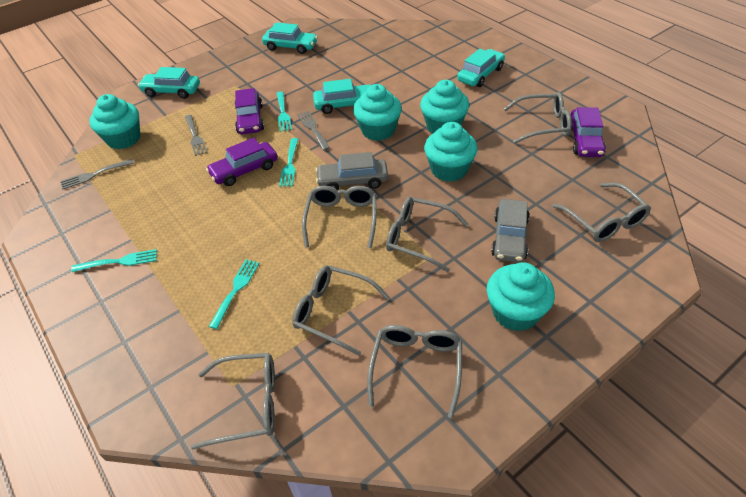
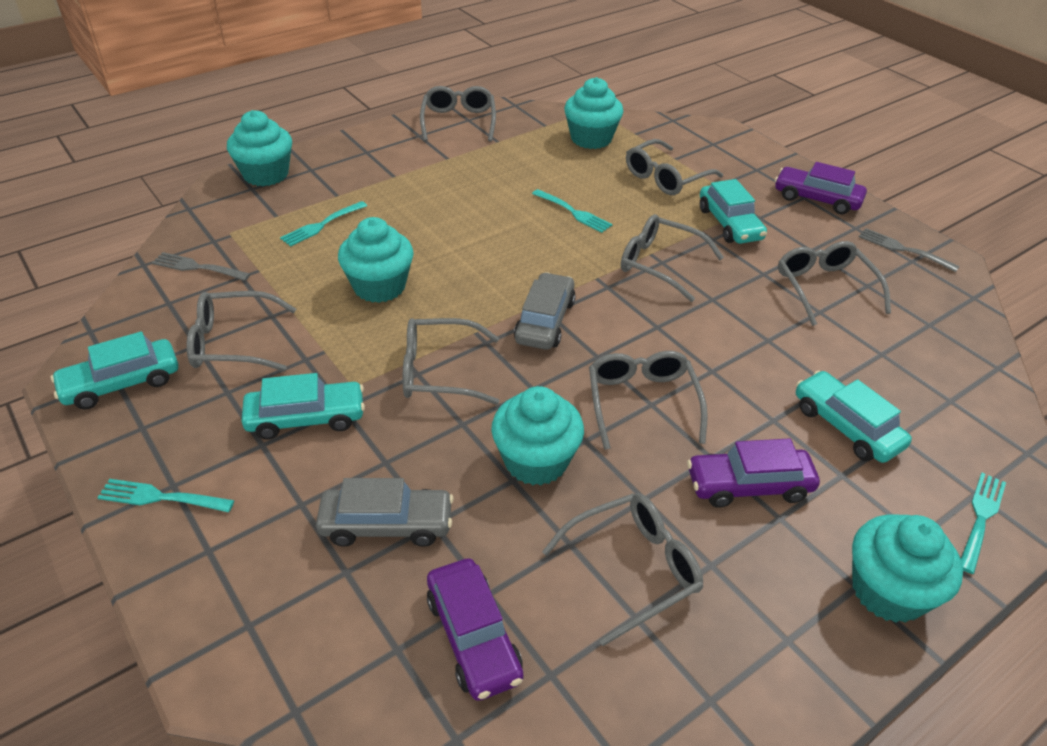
grey fork: [60,159,134,189] [185,115,208,156] [297,111,330,150] = 3 -> [152,252,250,281] [859,228,960,272] = 2
grey glasses: [191,353,275,450] [292,266,390,356] [302,186,376,248] [367,325,462,418] [386,197,469,272] [504,92,572,144] [552,182,651,242] = 7 -> [187,291,296,371] [403,318,500,405] [420,86,496,142] [542,493,704,646] [589,351,708,450] [621,214,724,302] [626,139,723,195] [778,241,891,326] = 8

